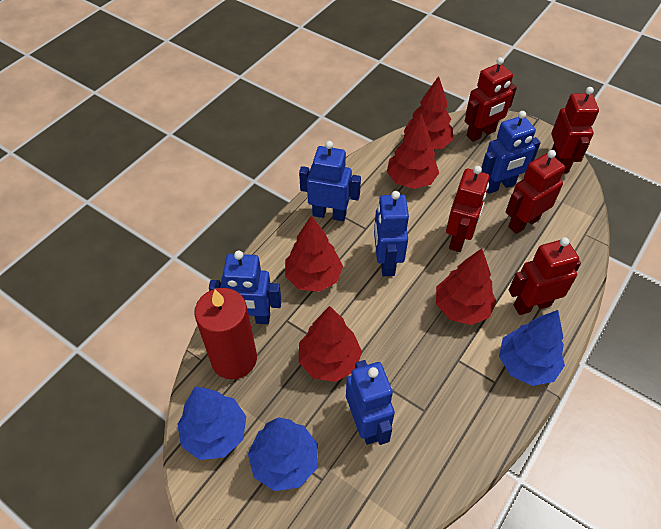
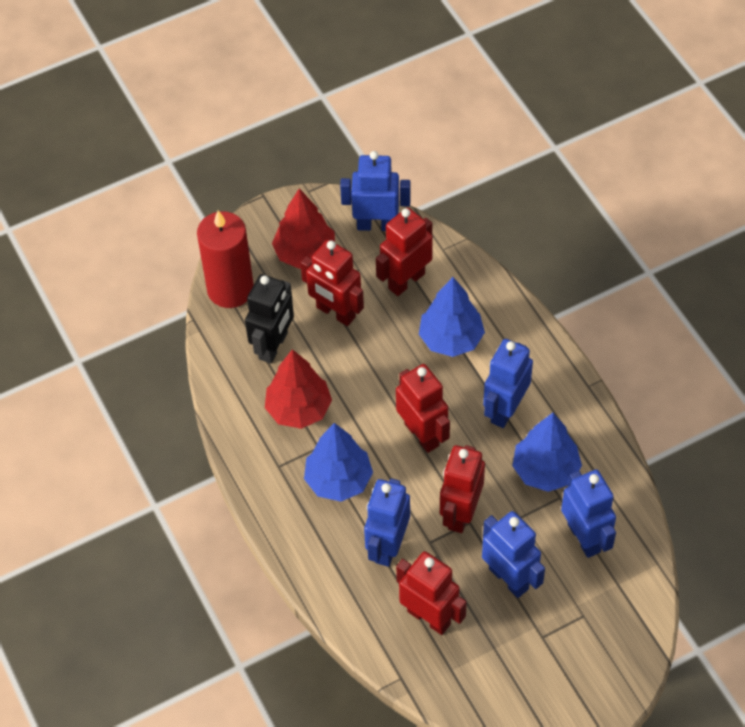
black robot: none = 0 -> [245,274,294,364] = 1
red tree: [285,216,343,292] [299,306,362,382] [387,113,439,189] [404,76,453,150] [436,248,496,325] = 5 -> [265,349,332,429] [272,188,335,269] = 2

